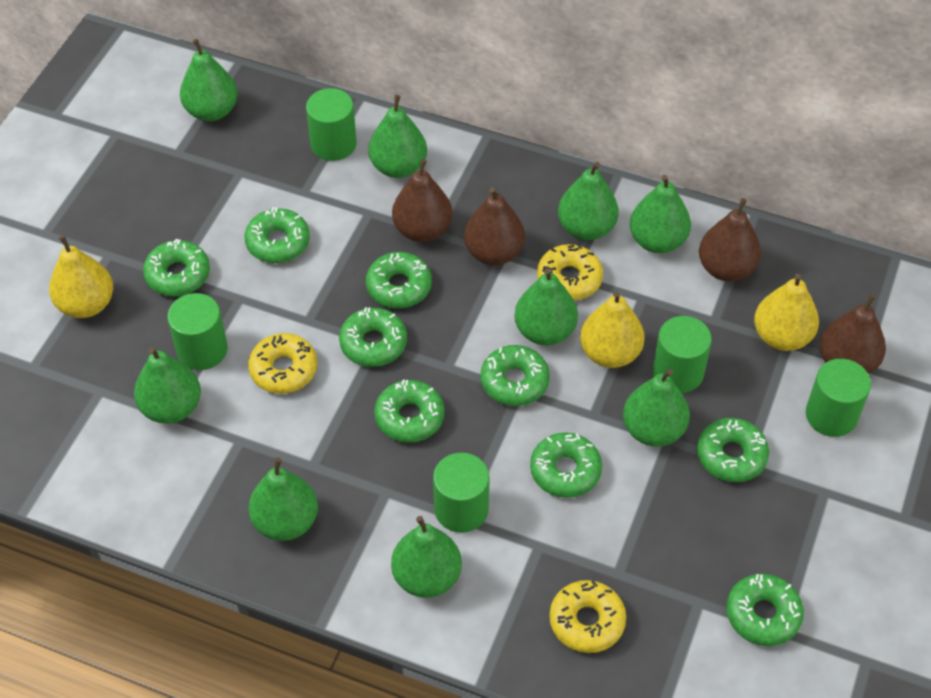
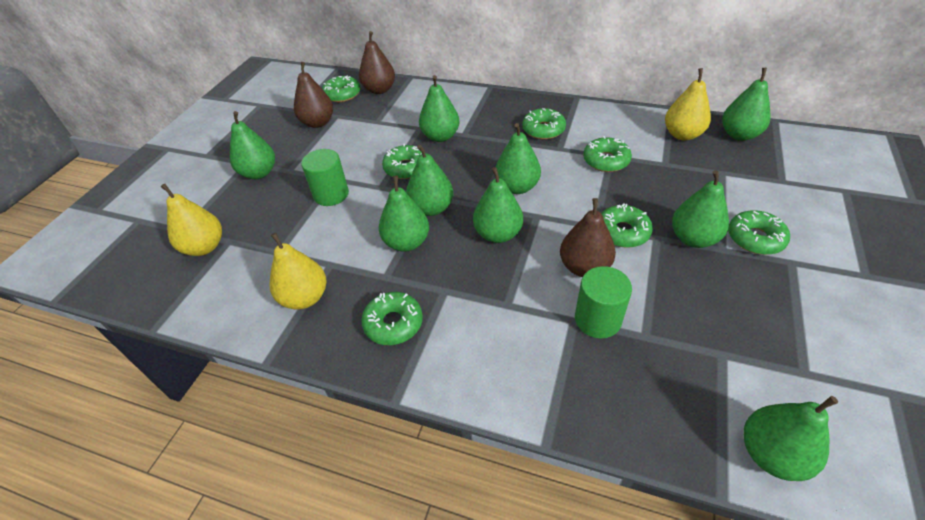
brown pear: [392,159,453,242] [464,187,525,265] [699,198,761,281] [820,294,886,374] = 4 -> [294,62,333,128] [359,31,395,94] [560,198,616,277] = 3
green cylinder: [167,293,228,370] [306,88,357,161] [433,452,490,533] [653,316,712,393] [806,359,871,437] = 5 -> [301,149,349,206] [575,266,632,339] = 2
green donut: [143,239,210,296] [245,207,310,263] [339,307,407,367] [366,252,432,308] [374,380,445,443] [481,345,550,406] [530,432,602,498] [697,418,769,482] [727,574,804,646] = 9 -> [322,75,361,102] [361,292,423,345] [382,144,426,179] [522,108,566,139] [583,136,632,172] [601,203,653,248] [728,210,790,255] = 7
yellow donut: [248,333,317,394] [537,244,603,300] [550,580,626,653] = 3 -> none = 0

